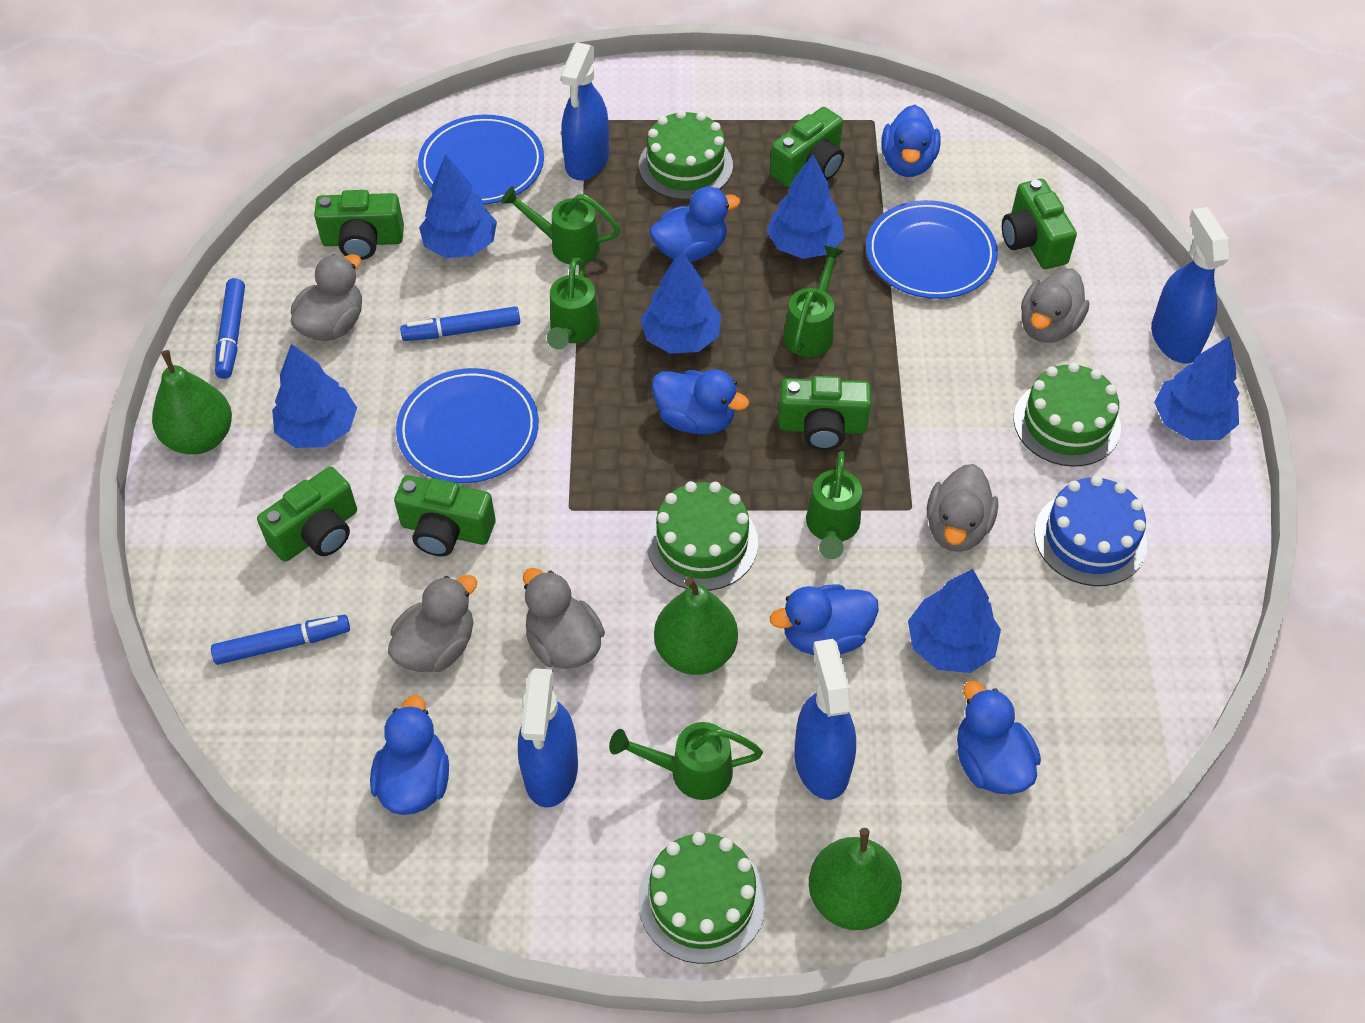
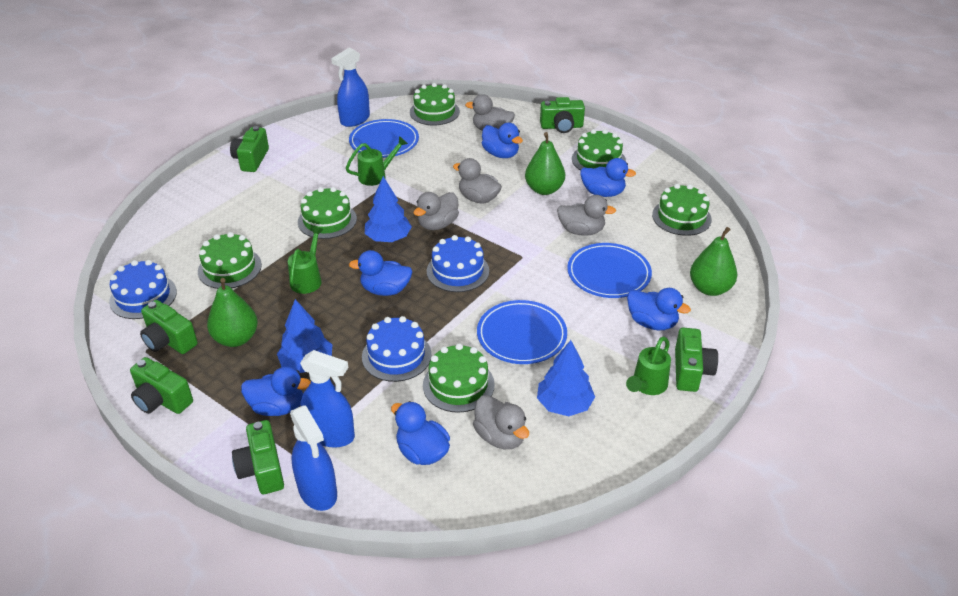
blue cake: [1034,475,1147,586] = 1 -> [109,260,177,319] [362,316,432,382] [427,235,489,292] = 3
blue marker: [211,615,350,665] [215,278,245,379] [400,306,520,341] = 3 -> none = 0
blue spray bottle: [518,668,578,808] [561,42,609,180] [795,639,856,800] [1151,207,1231,364] = 4 -> [290,405,337,511] [300,350,355,448] [331,48,370,127] = 3
blue tree: [272,344,357,448] [419,154,497,258] [640,249,721,354] [767,155,844,259] [908,569,1001,673] [1154,337,1239,440] = 6 -> [277,299,332,373] [365,176,412,242] [537,340,595,416] = 3
green cake: [638,832,767,964] [639,110,733,200] [646,481,758,591] [1014,362,1121,467] = 4 -> [198,232,262,289] [298,187,357,239] [410,83,460,125] [423,343,495,413] [572,129,626,170] [652,184,712,236] = 6
green watering can: [501,186,620,265] [547,258,600,349] [609,722,763,800] [783,245,844,357] [806,451,862,559] = 5 -> [288,226,324,294] [346,136,408,186] [626,336,671,395] = 3

